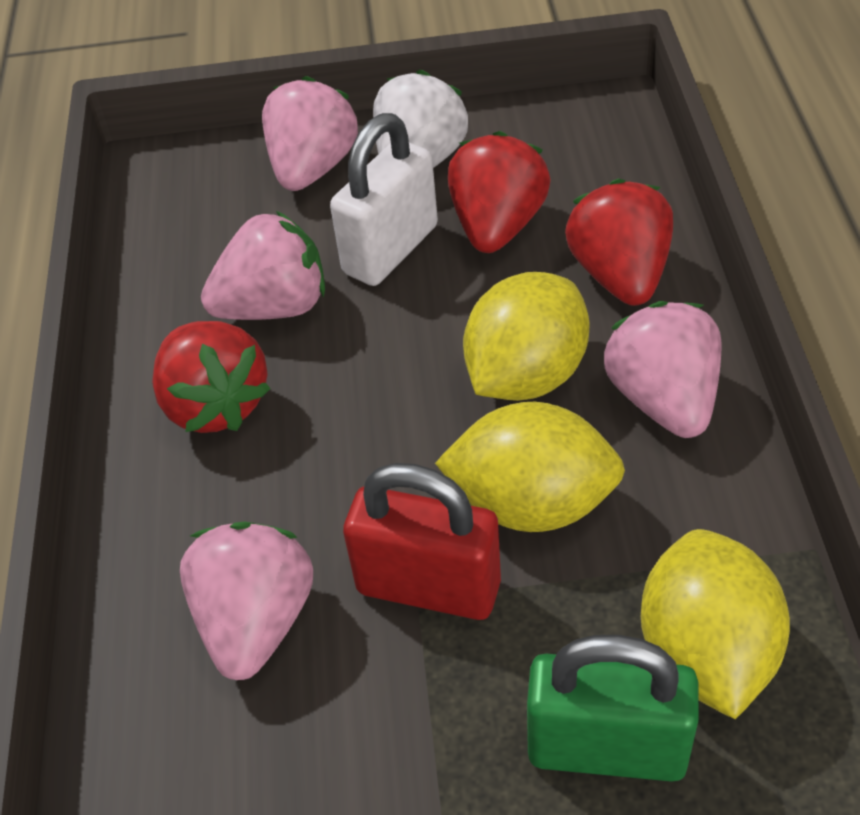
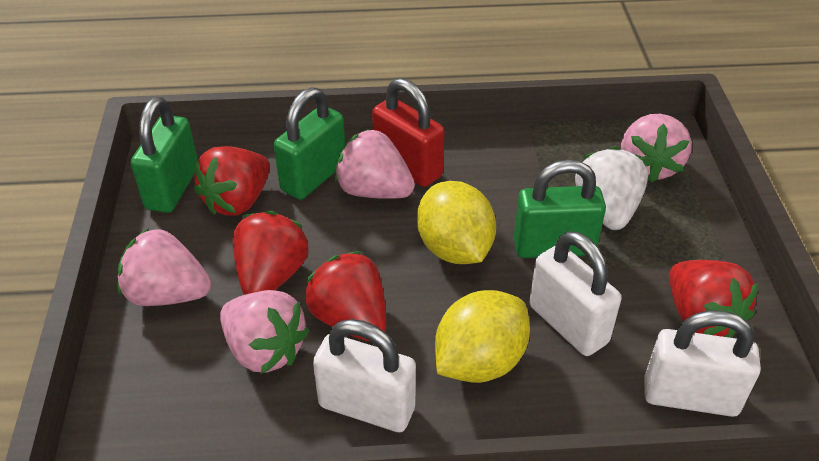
green padlock: [527,635,699,782] = 1 -> [131,97,198,213] [274,87,345,200] [514,159,606,258] = 3
red strawberry: [152,321,271,433] [448,131,551,253] [565,179,673,306] = 3 -> [194,146,270,216] [233,211,309,295] [305,251,386,341] [669,260,758,338] = 4
white padlock: [330,113,438,286] = 1 -> [313,319,416,432] [529,231,621,356] [645,310,761,417] = 3
yellow lemon: [435,402,625,532] [463,272,590,401] [641,529,790,719] = 3 -> [417,181,496,264] [435,290,530,383] = 2

